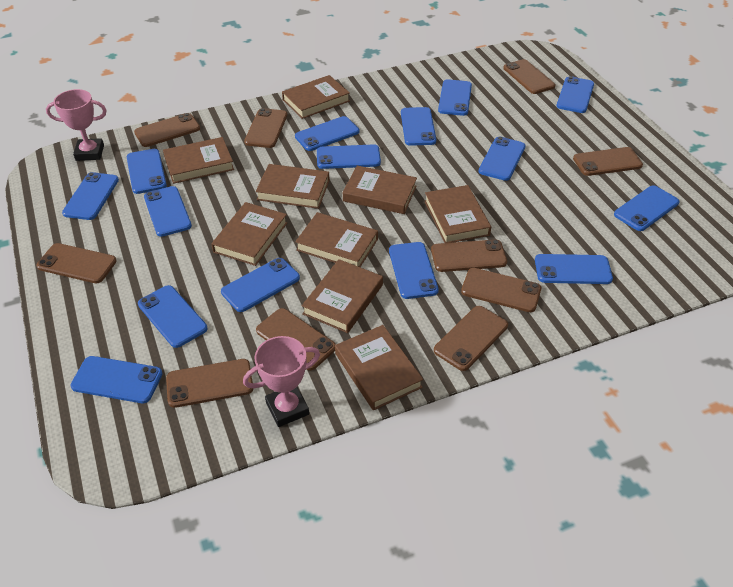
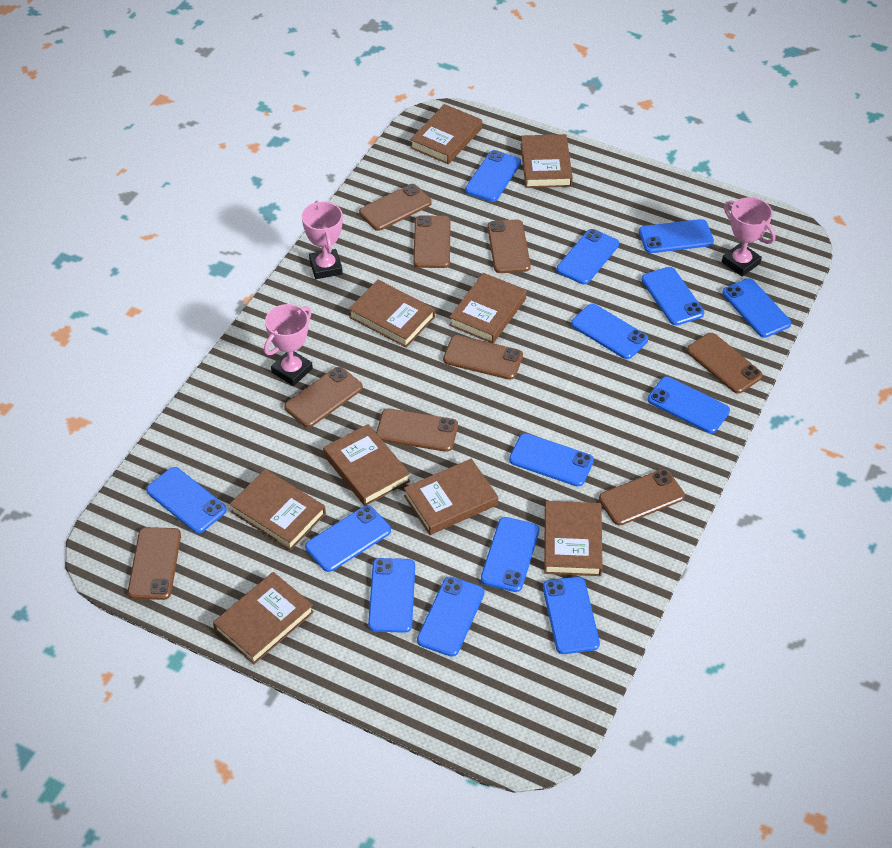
blue phone: [62,172,119,220] [71,356,163,403] [127,149,167,194] [138,285,207,348] [144,186,192,237] [221,258,300,312] [295,116,359,151] [317,144,381,169] [389,242,439,299] [401,107,436,146] [438,79,472,116] [479,137,525,181] [535,254,613,284] [556,76,594,113] [614,186,679,231] = 15 -> [146,467,227,533] [305,505,391,572] [368,558,415,633] [417,577,484,657] [465,150,521,202] [481,517,540,592] [509,433,594,487] [543,576,600,654] [556,229,619,284] [571,304,648,359] [639,219,714,253] [641,267,704,325] [648,377,730,433] [722,278,791,338] = 14
brown phone: [36,243,117,283] [134,113,200,147] [166,359,253,408] [244,108,287,148] [256,308,336,370] [431,239,507,272] [434,306,508,371] [461,268,541,312] [503,59,555,94] [573,147,643,176] = 10 -> [128,527,181,600] [284,367,363,427] [359,184,432,231] [376,409,458,452] [413,215,450,268] [443,335,523,380] [487,219,531,273] [599,469,685,525] [687,333,763,394] = 9
pink trophy: [46,89,107,161] [243,336,320,427] = 2 -> [264,304,313,386] [302,201,343,279] [722,197,776,277] = 3

